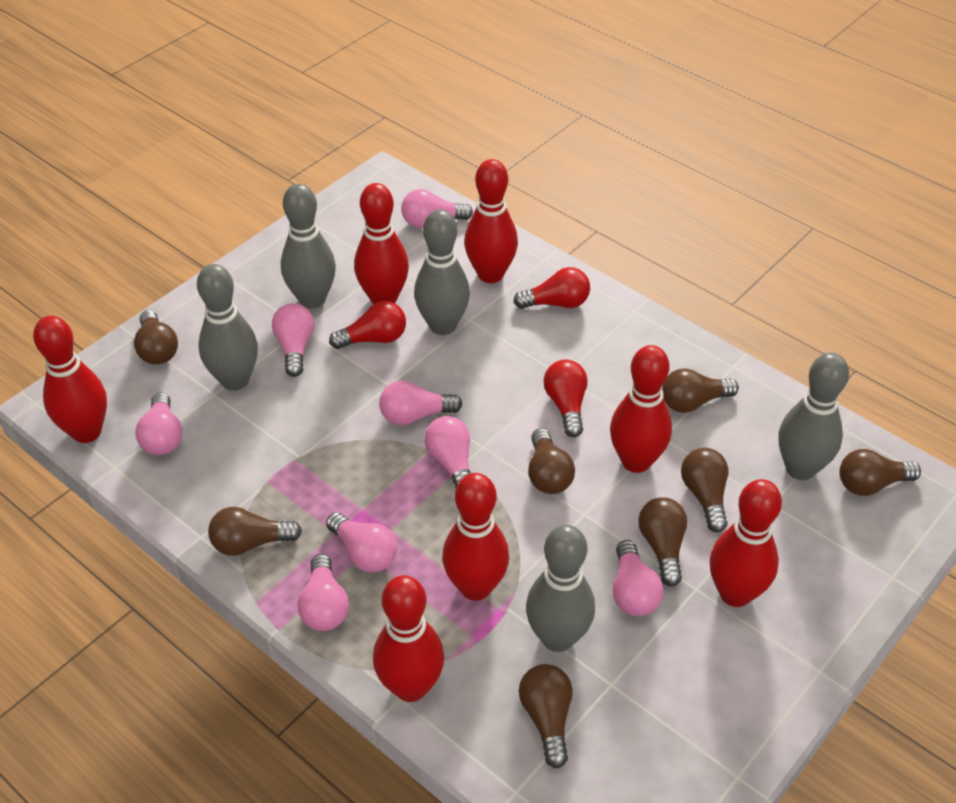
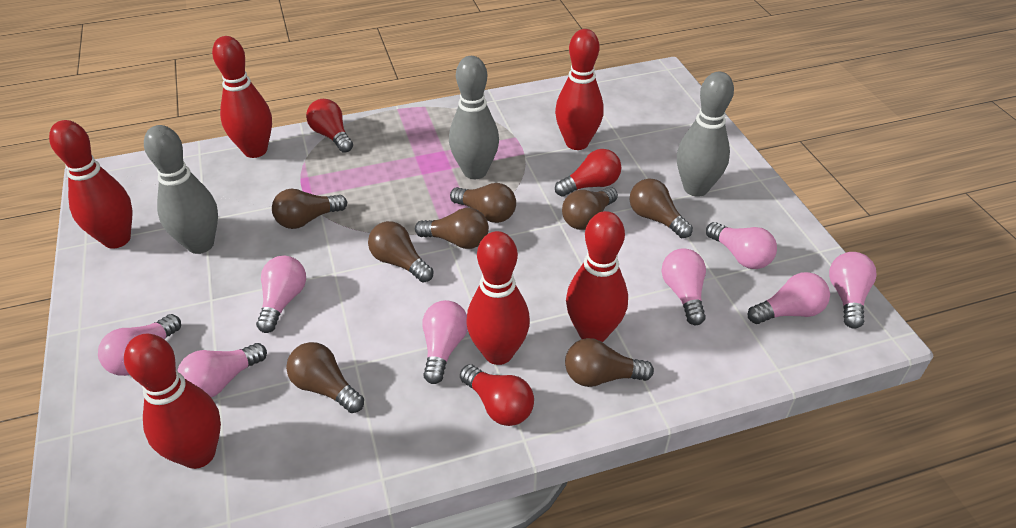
grey bowling pin: [197,264,258,391] [281,184,336,309] [414,210,470,335] [526,525,595,652] [779,353,849,480] = 5 -> [144,125,218,254] [449,56,499,179] [677,72,734,197] = 3
red bowling pin: [33,316,107,443] [354,183,409,304] [373,575,444,702] [442,473,509,601] [464,159,518,283] [610,345,672,473] [710,479,782,607] = 7 -> [49,120,133,249] [124,334,221,469] [212,36,272,158] [466,231,530,365] [555,29,604,150] [566,211,628,342] = 6

